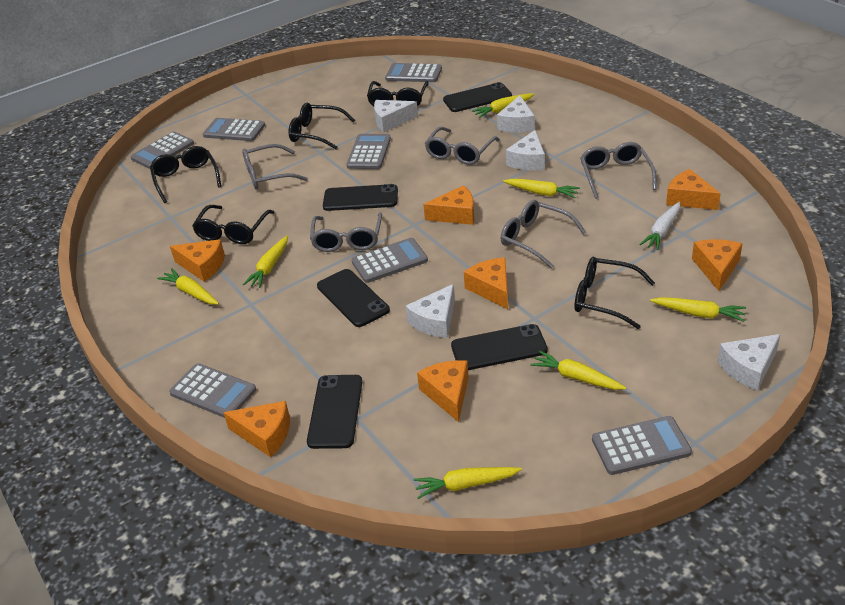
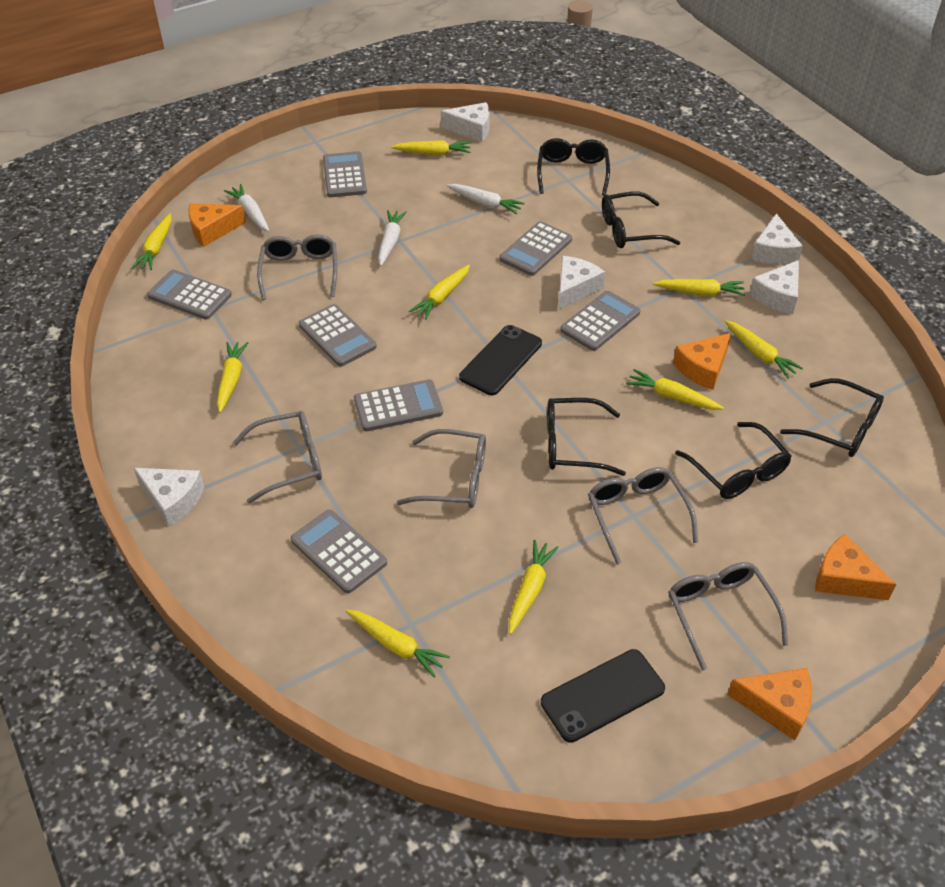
black phone: [307,375,362,449] [317,269,390,327] [323,184,398,211] [443,82,512,112] [451,324,548,370] = 5 -> [459,325,542,395] [541,649,665,743] = 2
orange cheese: [170,239,225,282] [223,401,290,457] [417,360,469,422] [423,185,474,225] [464,257,508,309] [666,169,721,210] [692,239,743,291] = 7 -> [188,203,246,247] [673,333,731,390] [727,668,812,741] [815,534,897,600] = 4
white carrot: [639,202,680,250] = 1 -> [224,184,269,232] [378,210,407,266] [447,184,525,214] = 3
yellow carrot: [157,268,219,305] [243,236,288,288] [413,467,522,499] [472,93,534,118] [503,179,580,198] [531,351,627,390] [650,297,746,322] = 7 -> [132,214,172,270] [217,342,248,413] [346,610,450,678] [391,140,471,155] [409,265,470,320] [508,540,559,634] [626,369,724,410] [653,279,745,296] [724,320,803,379] = 9

